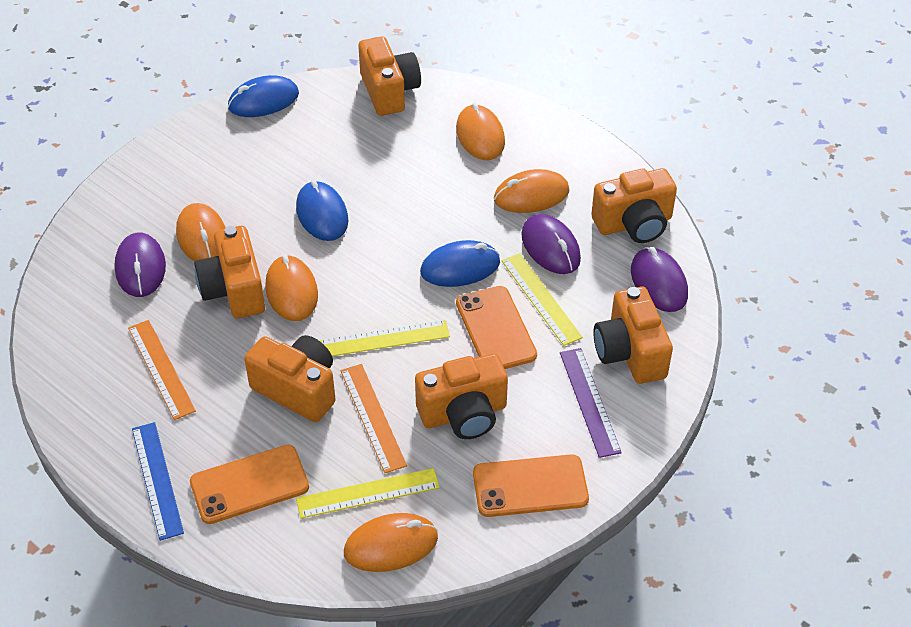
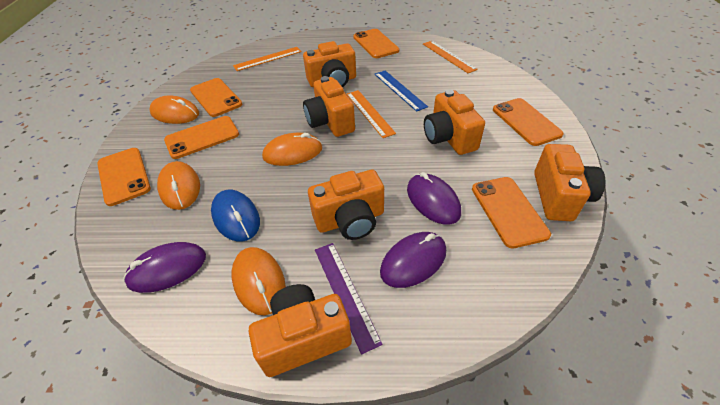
blue mouse: [228,75,299,117] [296,180,348,241] [420,240,500,287] = 3 -> [211,190,260,241] = 1
orange mouse: [176,203,226,261] [265,255,318,321] [344,513,438,572] [456,102,505,160] [494,169,570,213] = 5 -> [149,95,199,124] [157,161,200,210] [231,247,286,315] [262,133,322,166] = 4
orange phone: [190,445,309,524] [456,286,537,369] [473,454,589,517] = 3 -> [97,148,151,206] [164,116,239,159] [190,78,242,117] [353,29,399,58] [472,177,551,248] [493,98,564,146] = 6
orange ruler: [128,320,196,420] [340,364,407,473] = 2 -> [233,47,302,71] [347,90,396,138] [423,41,478,73] = 3
yellow ruler: [296,468,440,518] [319,320,450,356] [501,253,583,346] = 3 -> none = 0

